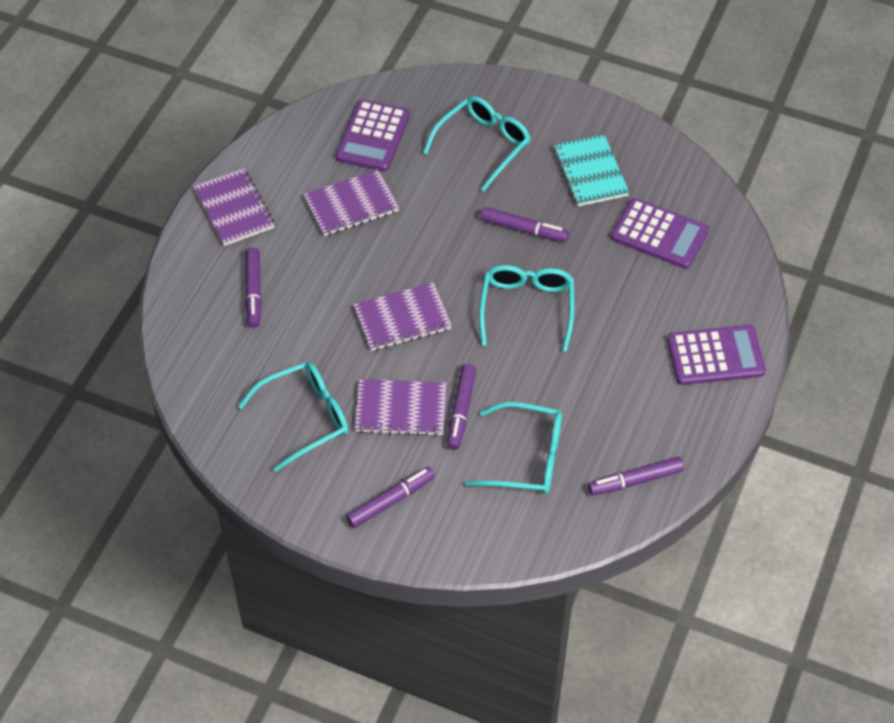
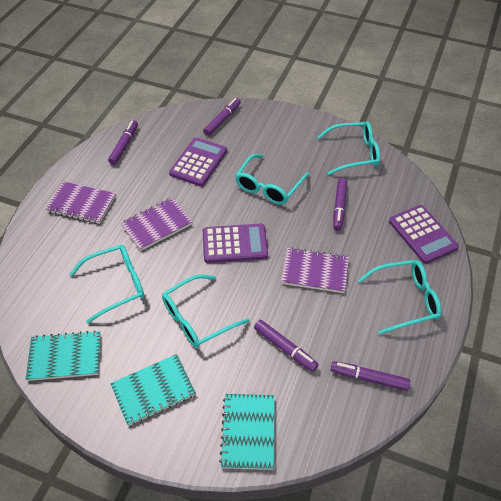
purple notebook: [194,168,274,246] [304,170,399,236] [354,282,452,351] [355,379,446,436] = 4 -> [46,181,116,224] [121,198,192,251] [281,248,349,293] = 3
turquoise glasses: [238,362,348,472] [423,96,531,191] [465,402,562,494] [479,265,574,352] = 4 -> [69,245,145,323] [162,274,250,348] [235,154,309,205] [317,121,380,175] [358,260,442,334] = 5
turquoise notebook: [553,134,629,207] = 1 -> [26,330,101,381] [110,354,196,426] [219,394,274,470] = 3

